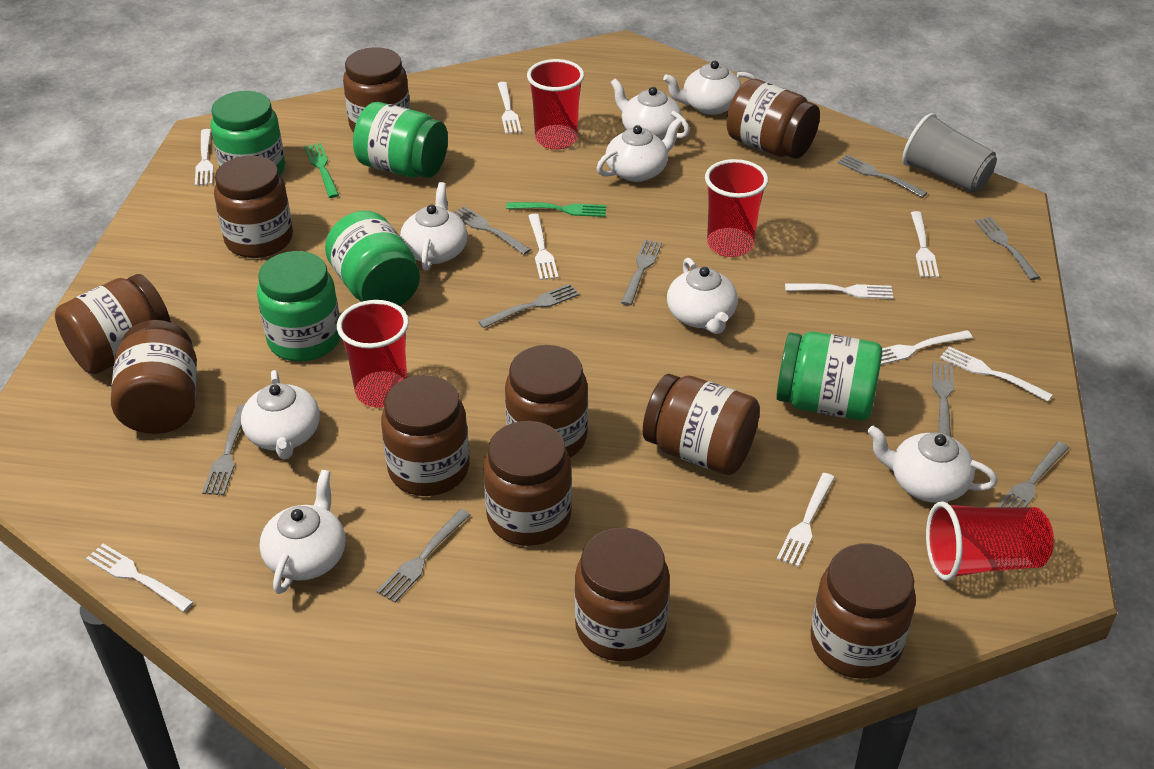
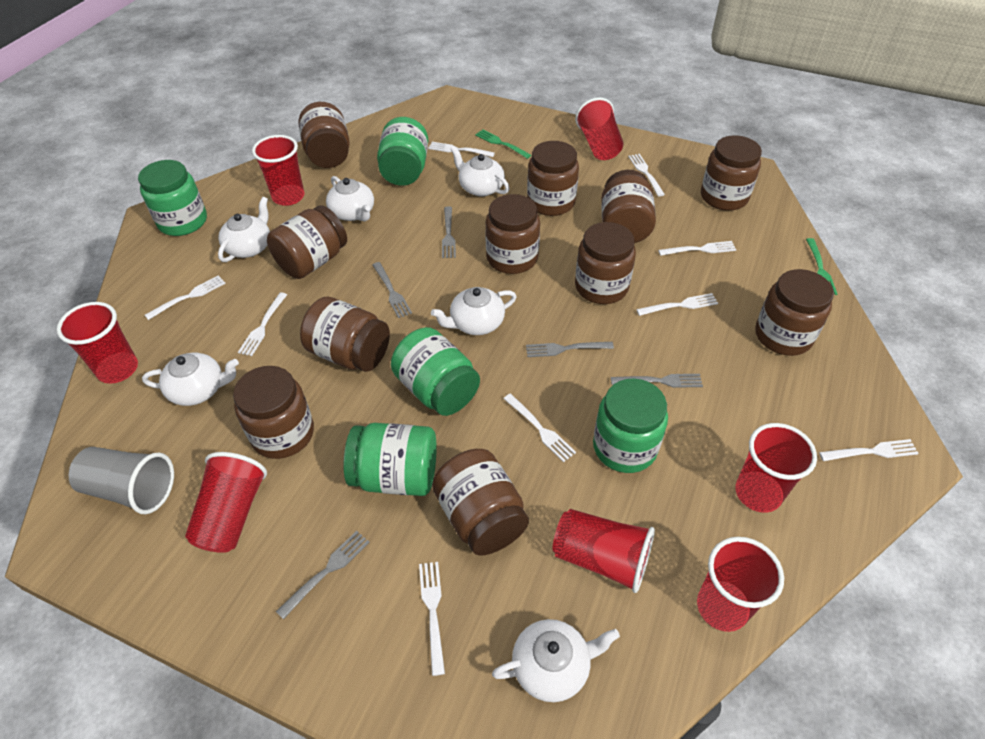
grey fork: [202,405,244,495] [376,509,470,603] [452,206,531,255] [478,284,579,328] [621,239,662,306] [837,155,927,198] [932,362,954,437] [975,217,1040,280] [996,441,1069,507] = 9 -> [276,531,370,620] [373,262,412,318] [442,206,456,258] [526,342,614,357] [611,374,703,388] = 5
red cup: [337,300,409,408] [527,59,584,149] [705,159,769,257] [926,501,1054,581] = 4 -> [57,302,138,383] [185,452,267,553] [252,135,305,206] [553,509,655,593] [575,97,623,160] [697,537,784,632] [736,423,817,513] = 7
white teapot: [241,370,320,459] [259,470,346,594] [400,182,468,270] [597,118,682,182] [610,78,690,140] [663,61,756,115] [667,258,738,334] [867,426,998,503] = 8 -> [142,353,239,406] [218,197,270,262] [326,176,374,221] [431,287,517,335] [450,146,510,197] [492,619,620,702] = 6

